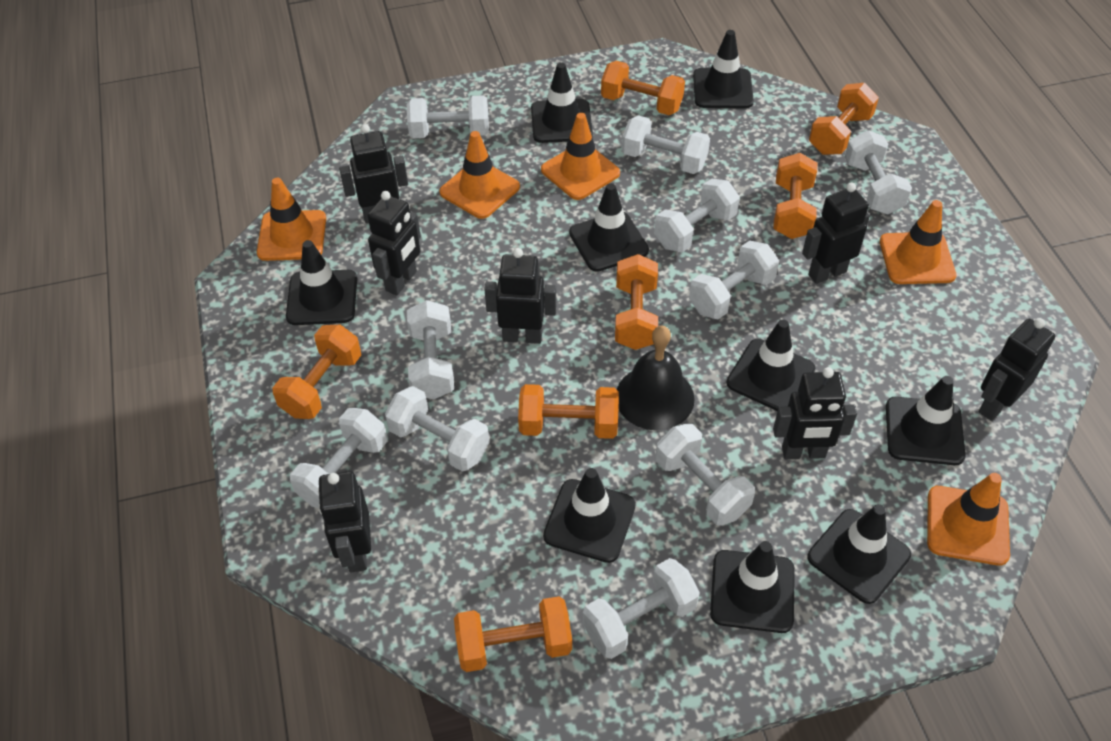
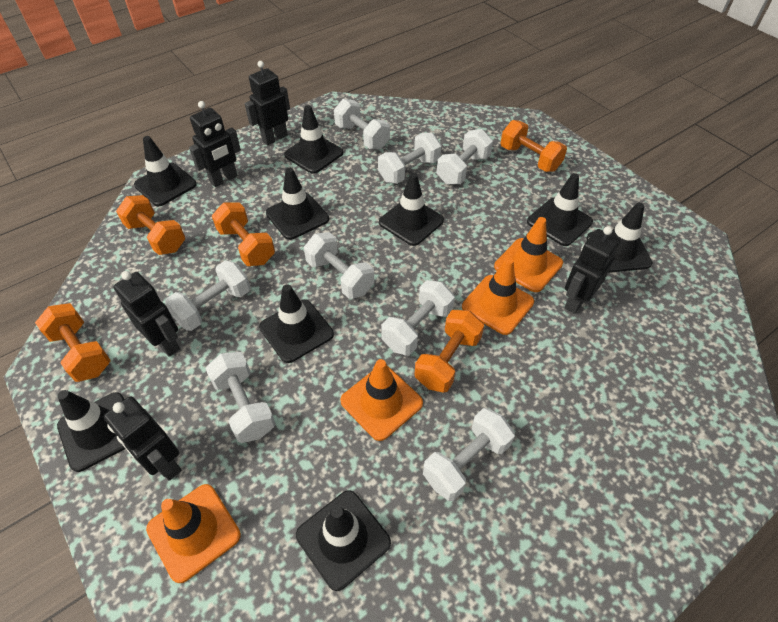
black bell: [617,326,695,430] = 1 -> none = 0
black robot: [318,471,371,572] [339,124,408,223] [368,191,421,295] [484,248,556,344] [773,367,857,459] [802,183,870,284] [979,318,1055,421] = 7 -> [104,396,182,481] [113,271,180,357] [189,101,241,187] [245,61,290,145] [564,226,620,314] = 5
orange dumbbell: [272,325,361,419] [454,596,572,672] [518,384,619,439] [601,61,685,115] [615,254,658,350] [773,153,817,239] [809,83,879,155] = 7 -> [35,303,111,382] [116,195,185,255] [212,202,275,266] [414,310,484,393] [501,120,567,172] = 5
orange traffic cone: [257,178,326,261] [440,131,520,219] [541,113,620,200] [880,200,956,284] [927,473,1010,566] = 5 -> [146,484,241,583] [340,359,423,441] [462,257,534,335] [494,217,563,292] = 4
white dumbbell: [290,408,387,508] [385,386,490,472] [407,95,489,138] [407,300,454,400] [583,558,700,659] [622,115,710,174] [654,178,740,252] [656,424,755,526] [689,240,779,319] [845,130,912,214] = 10 -> [165,260,250,331] [205,352,276,443] [304,232,374,299] [334,99,390,150] [378,133,441,184] [381,280,455,356] [423,408,515,501] [437,129,493,185] = 8

